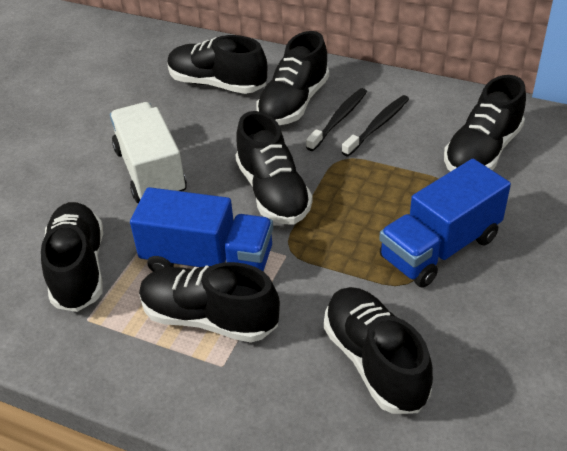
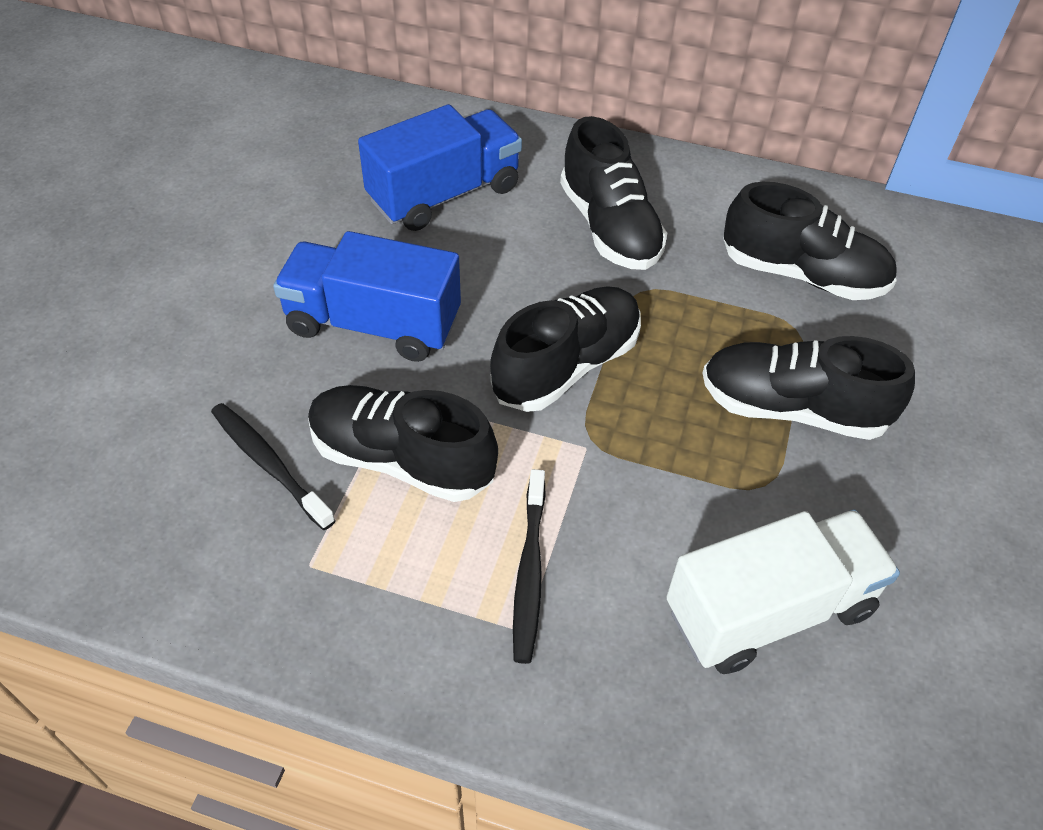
black shoe: [41,202,103,312] [139,262,280,343] [167,35,267,94] [235,111,313,224] [256,31,329,125] [324,287,433,414] [444,75,526,172] = 7 -> [308,385,498,502] [490,286,641,412] [560,116,667,270] [703,336,915,440] [723,182,897,300] = 5

